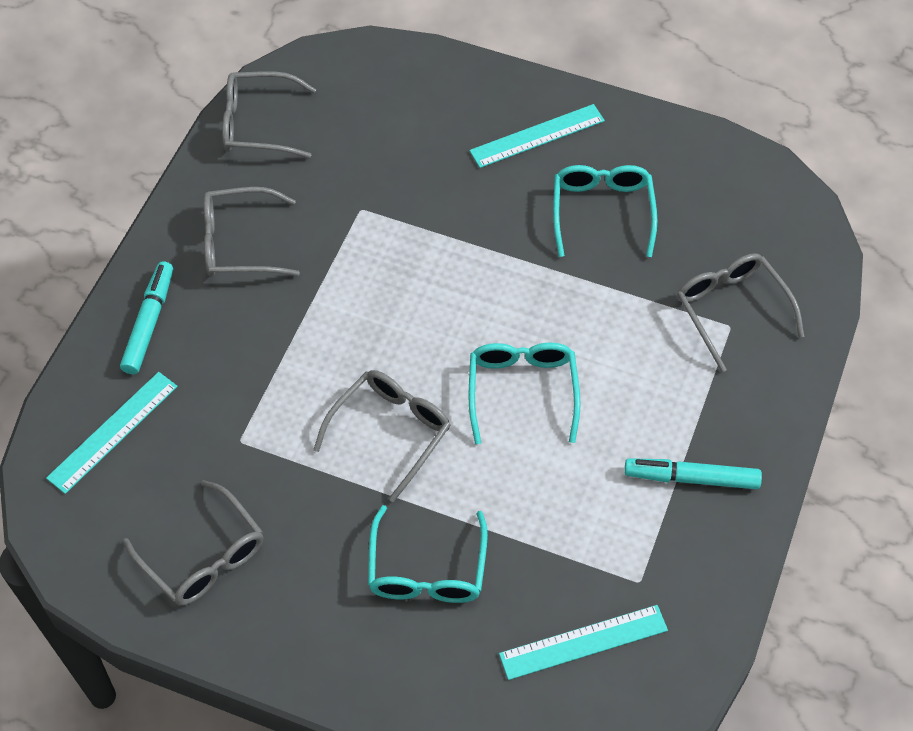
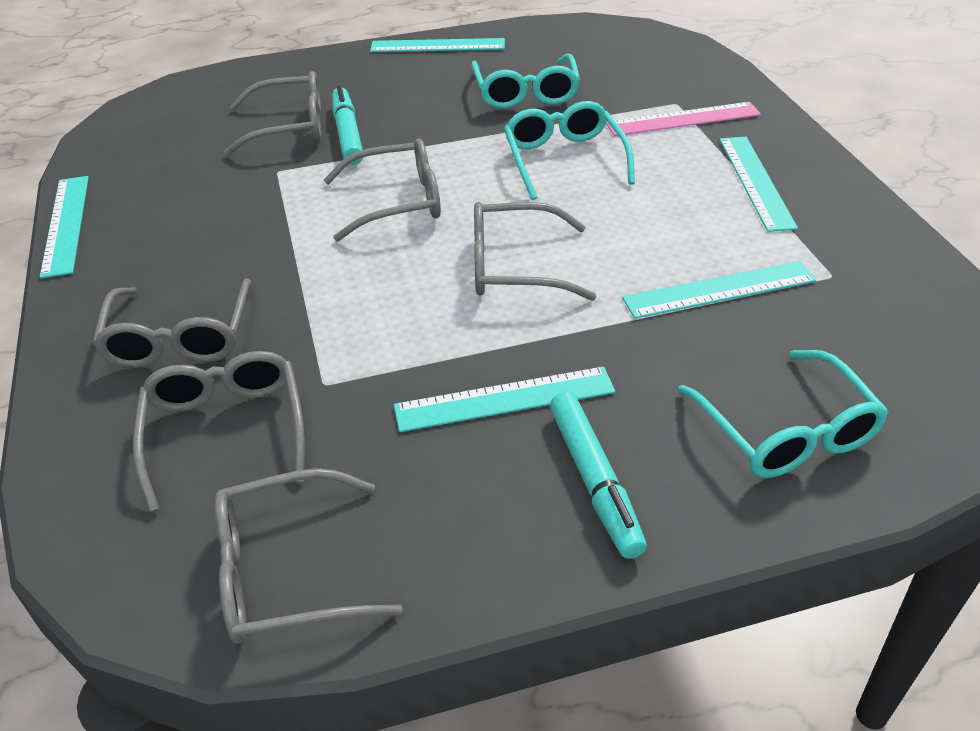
grey glasses: [123,480,263,606] [203,187,300,277] [222,71,316,158] [313,370,451,502] [677,253,804,372] = 5 -> [92,278,251,368] [133,351,305,512] [215,468,403,643] [224,71,321,156] [323,138,441,242] [474,202,597,301] = 6
pink ruler: none = 0 -> [606,102,761,136] = 1
turquoise ruler: [46,372,178,494] [469,104,605,168] [499,605,668,680] = 3 -> [40,176,89,278] [370,38,505,52] [394,366,615,432] [622,261,816,319] [720,137,798,232] = 5

